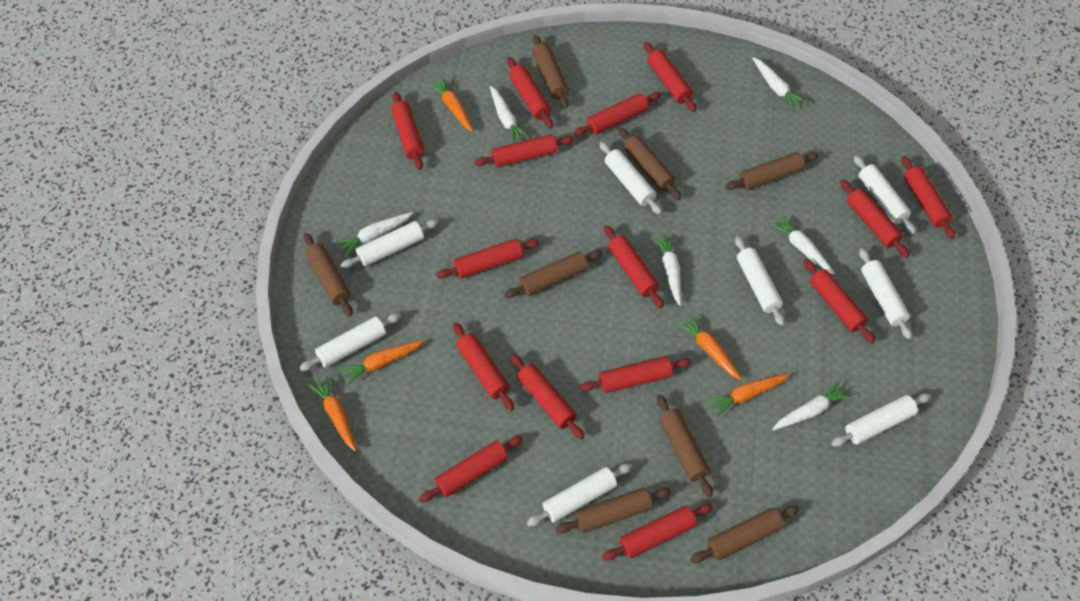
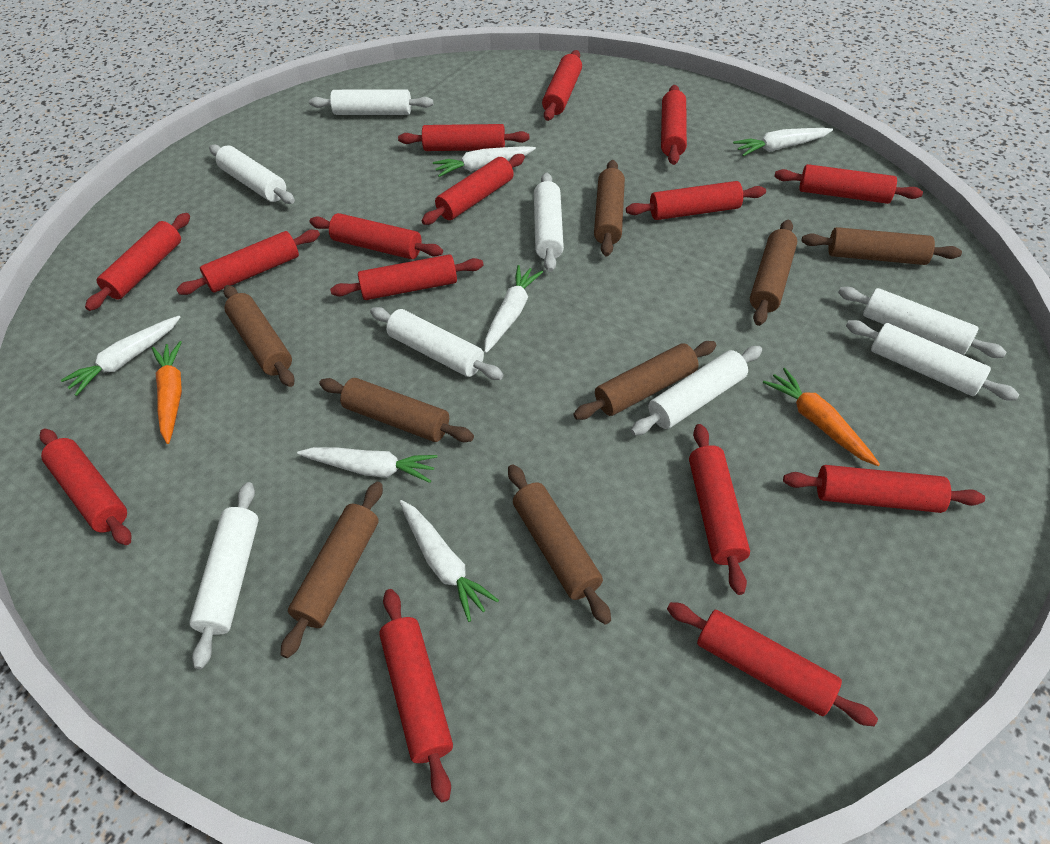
orange carrot: [308,375,356,451] [339,340,424,385] [427,77,473,132] [676,313,742,380] [707,373,790,417] = 5 -> [152,341,182,444] [763,368,880,466] = 2

